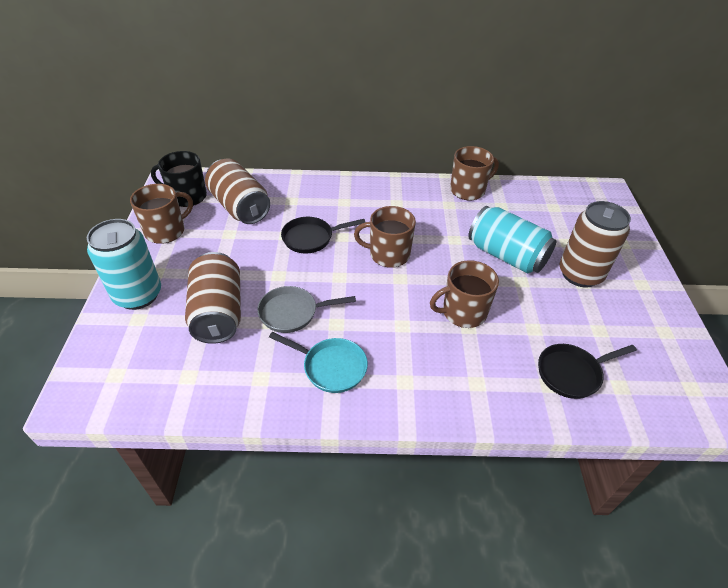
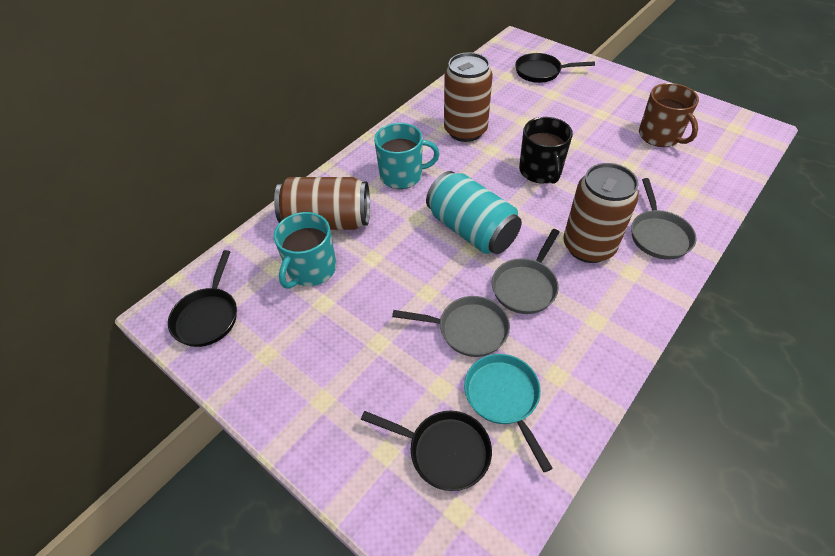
black pan: [281,217,365,253] [538,344,637,399] = 2 -> [168,250,237,347] [361,411,492,491] [515,53,595,83] = 3
brown mug: [130,184,193,244] [354,206,416,268] [430,260,499,328] [450,146,499,200] = 4 -> [639,83,699,147] = 1
grey pan: [257,286,356,333] = 1 -> [392,296,510,357] [492,229,560,314] [631,178,696,260] = 3
turquoise can: [87,219,161,310] [468,206,556,273] = 2 -> [426,171,522,254] = 1
turquoise mug: none = 0 -> [274,212,336,289] [374,123,440,189] = 2

